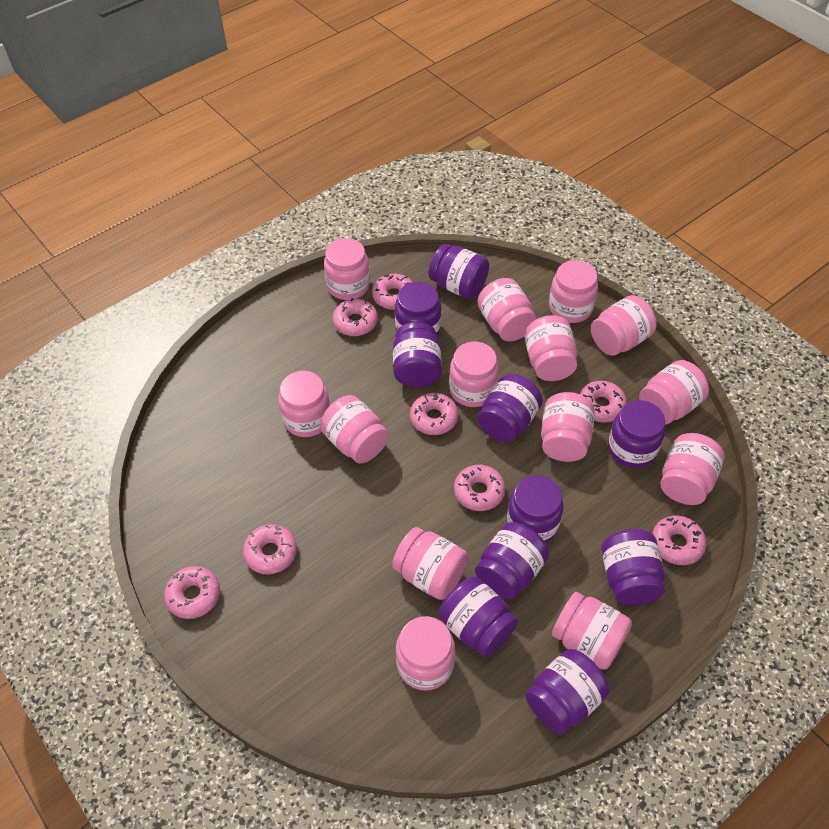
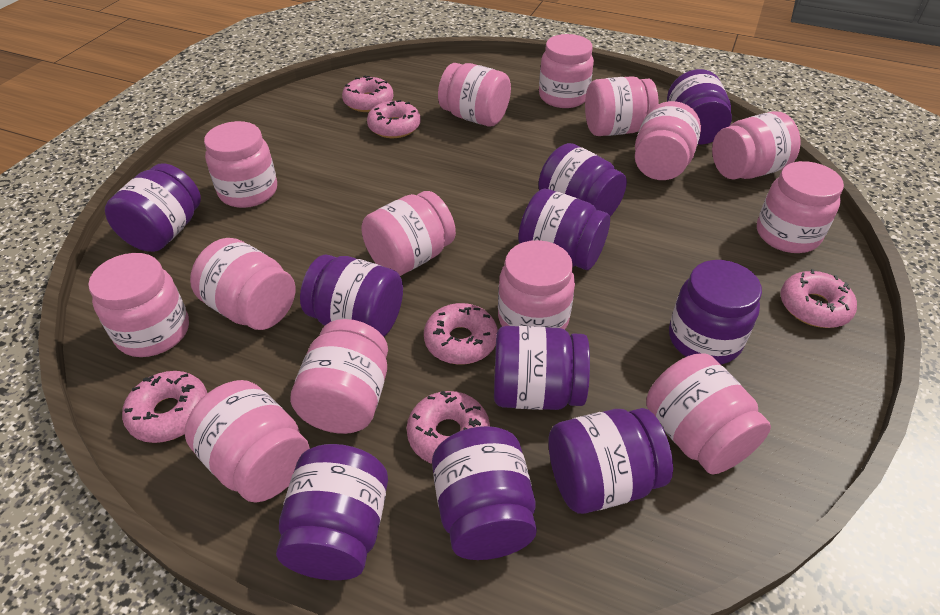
pink donut: [164,566,220,619] [243,524,297,575] [333,298,378,336] [372,274,412,310] [410,393,458,435] [454,465,505,511] [580,381,627,423] [652,516,706,565] = 8 -> [122,371,207,443] [342,75,394,112] [367,100,421,138] [407,391,490,464] [424,303,498,365] [780,269,857,328] = 6

